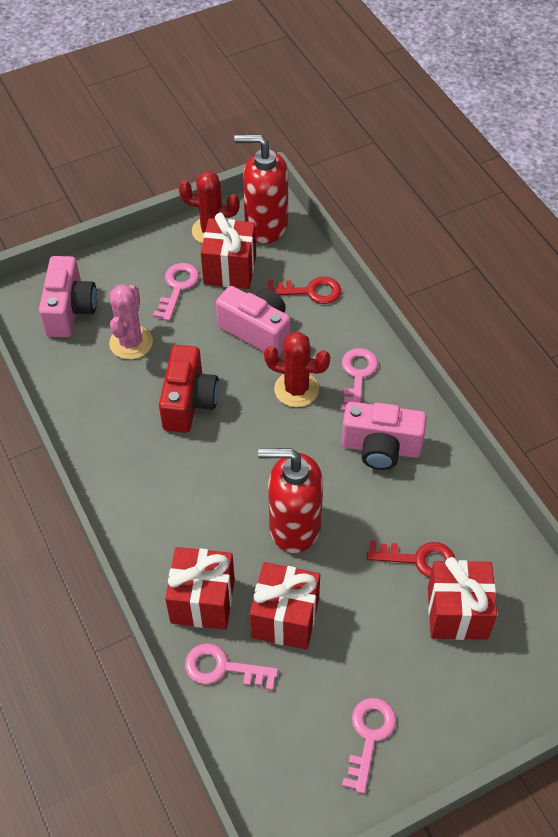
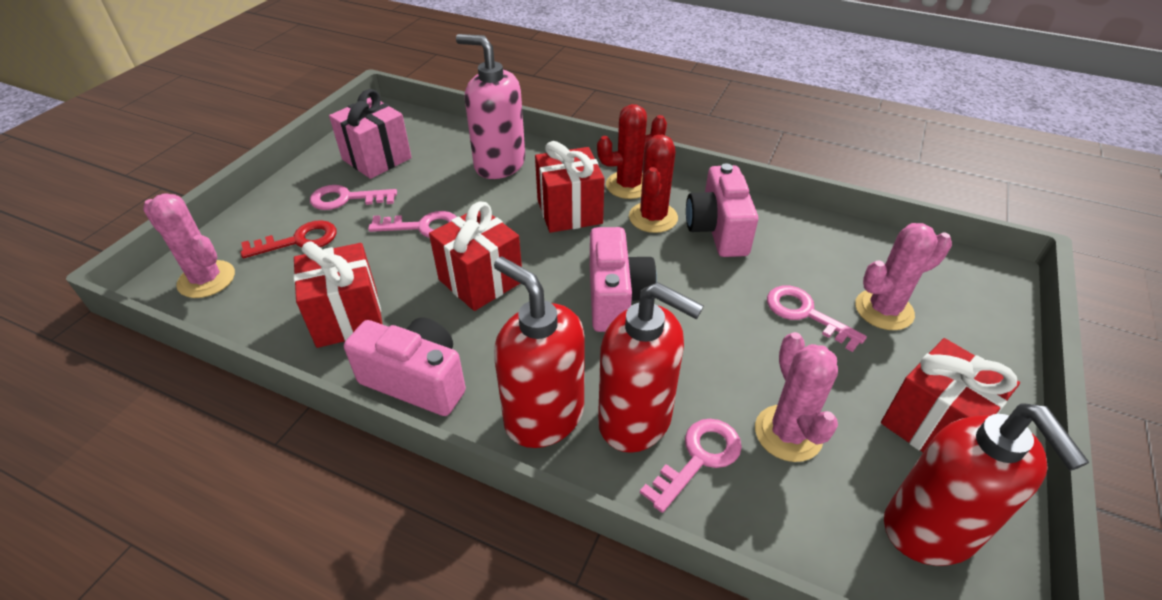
pink cactus: [109,284,153,359] = 1 -> [143,193,235,298] [755,332,838,462] [855,223,952,330] = 3
pink gift: none = 0 -> [329,89,412,179] = 1
pink soap dispenser: none = 0 -> [456,34,525,179] = 1
red camera: [159,345,219,433] = 1 -> none = 0
red key: [268,277,341,304] [367,540,455,578] = 2 -> [241,220,337,258] = 1
red soap dispenser: [234,134,288,244] [258,448,323,553] = 2 -> [494,256,585,448] [598,282,704,453] [884,403,1089,566] = 3

